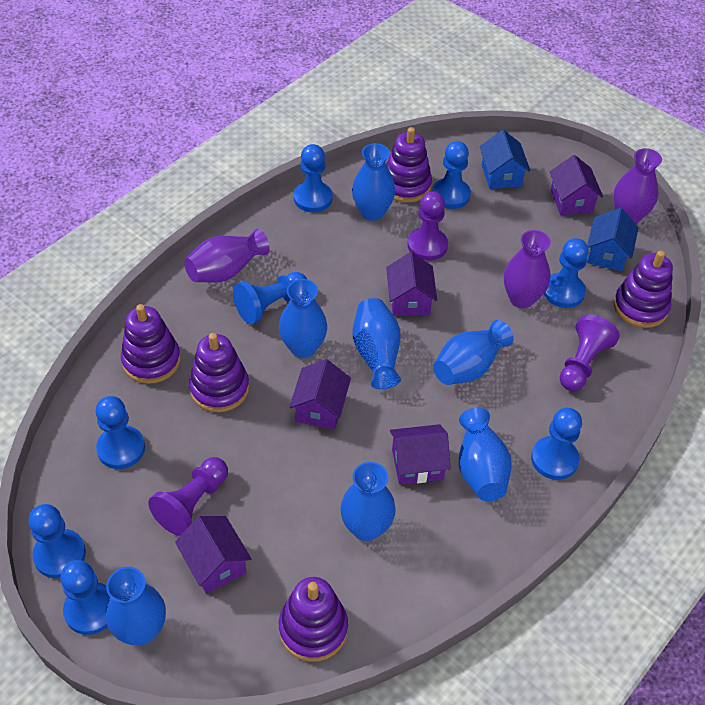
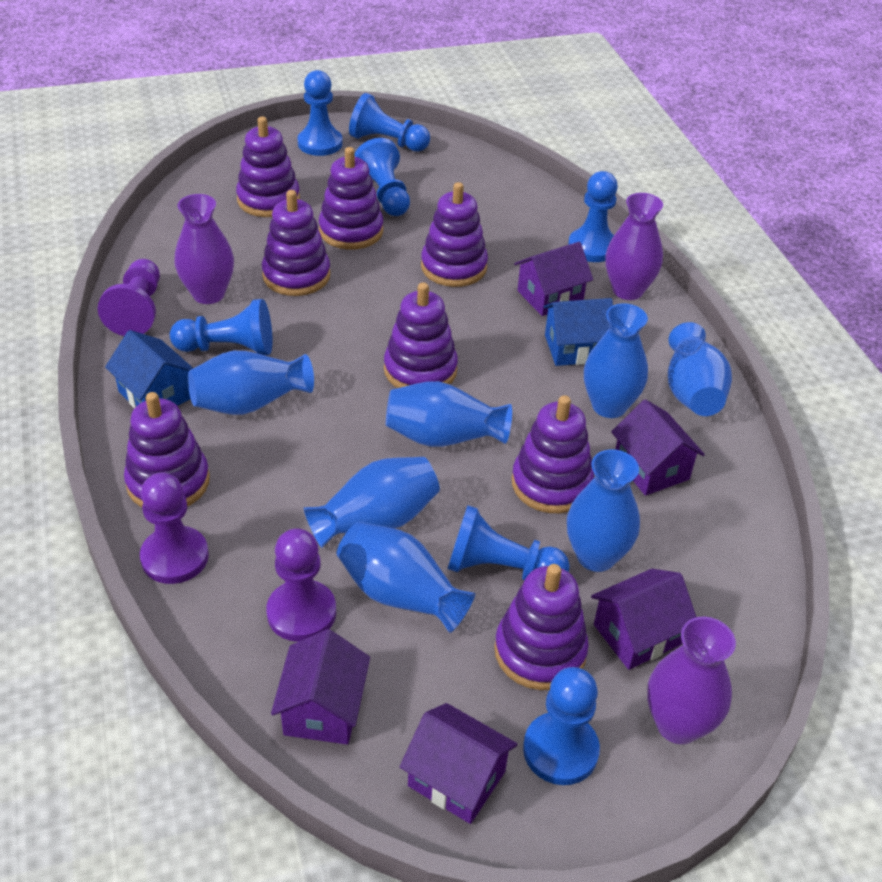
blue pawn: [28,504,86,578] [60,560,110,635] [96,396,145,469] [233,272,307,324] [294,144,333,212] [432,141,471,209] [531,408,582,480] [544,238,589,308] = 8 -> [170,299,272,355] [297,70,343,156] [349,93,430,152] [355,138,410,216] [448,505,570,580] [523,667,600,785] [568,171,618,262] = 7
purple stacking toy: [121,304,181,384] [189,333,249,412] [279,577,348,662] [386,127,432,203] [614,250,673,328] = 5 -> [124,392,210,507] [236,117,300,217] [262,190,330,296] [319,147,383,250] [384,282,458,388] [421,182,488,287] [494,564,589,690] [512,395,594,513] = 8

